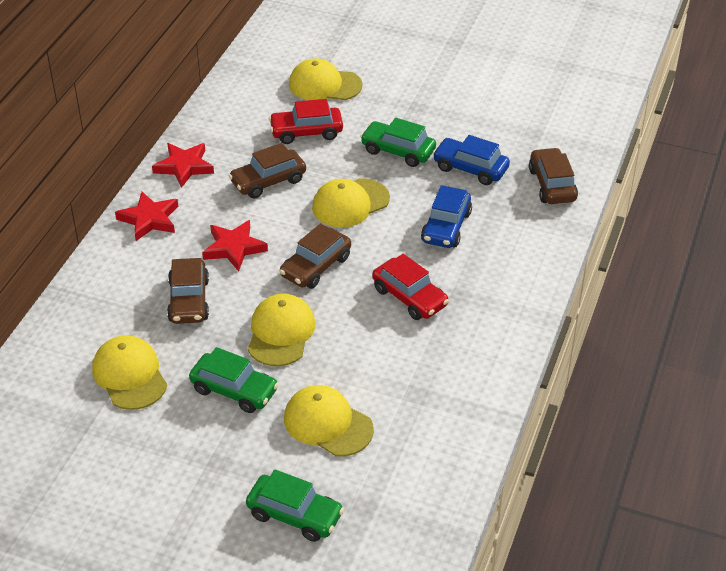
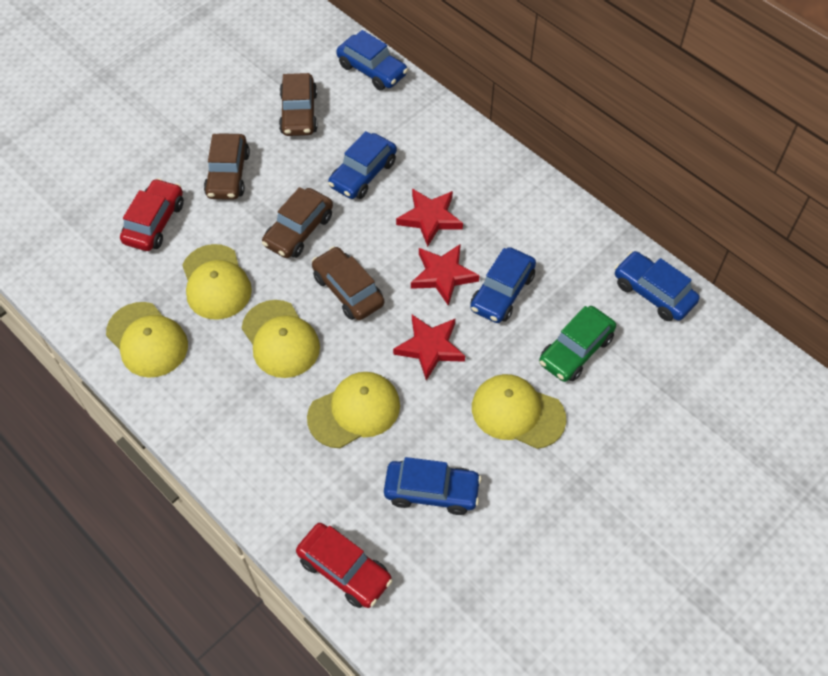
blue car: [421,185,472,248] [433,135,510,185] = 2 -> [328,131,397,199] [336,30,408,90] [384,457,482,515] [470,247,536,323] [615,251,699,321] = 5
green car: [189,347,279,413] [246,469,344,542] [360,118,436,167] = 3 -> [539,306,616,382] = 1

